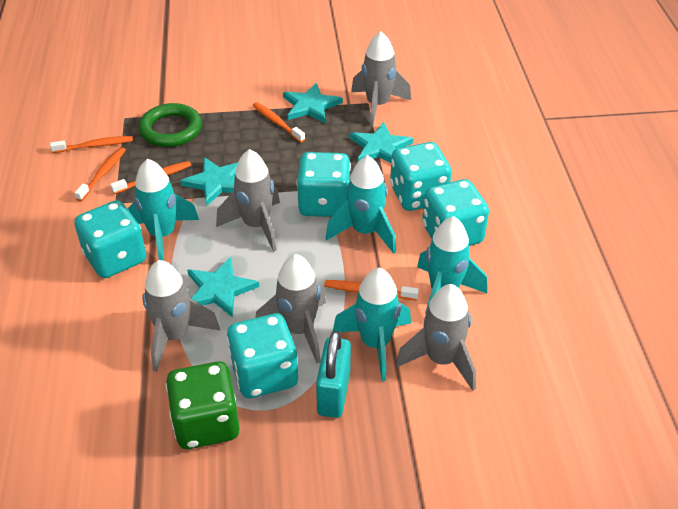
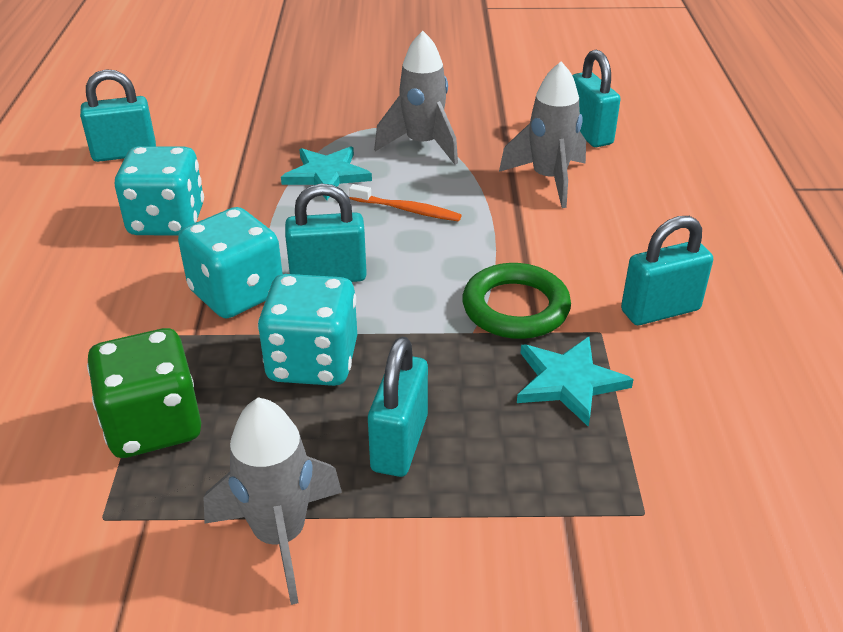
grey rocket: [143,260,220,372] [216,149,280,252] [255,254,326,363] [351,31,411,127] [395,284,476,391] = 5 -> [203,397,342,605] [374,31,458,165] [499,61,586,208] = 3
orange toothbrush: [50,136,133,153] [75,147,126,201] [110,161,191,194] [252,102,305,142] [324,280,419,300] = 5 -> [349,184,462,221] = 1
turquoise dice: [74,200,146,278] [227,313,298,398] [297,152,351,217] [390,142,452,211] [422,179,489,246] = 5 -> [115,146,204,236] [178,207,283,318] [258,274,357,386] = 3
turquoise padlock: [316,331,351,418] = 1 -> [80,69,156,162] [285,183,367,282] [368,337,428,477] [572,49,621,147] [621,216,713,325] = 5
turquoise rocket: [128,159,199,261] [326,155,396,254] [333,268,411,381] [417,216,487,316] = 4 -> none = 0
turquoise star: [180,157,238,206] [187,257,259,318] [283,83,343,123] [350,122,413,163] = 4 -> [281,146,372,200] [517,337,634,427] = 2

